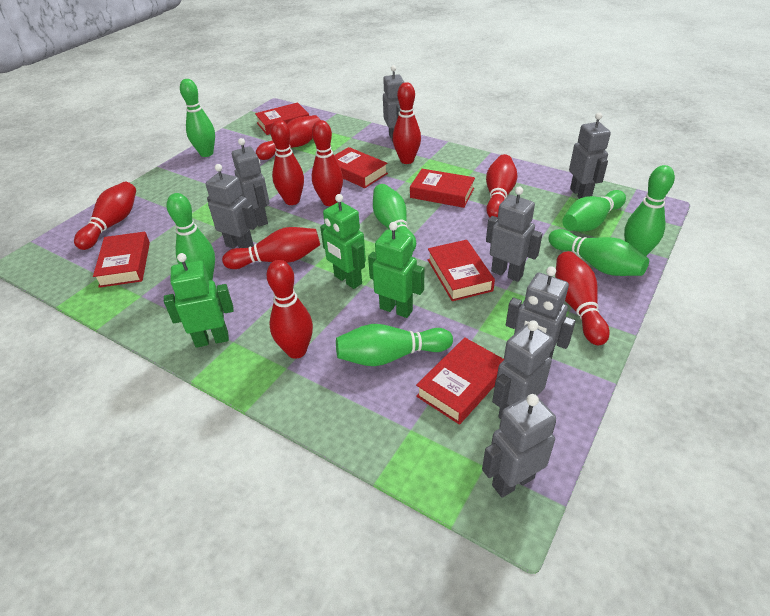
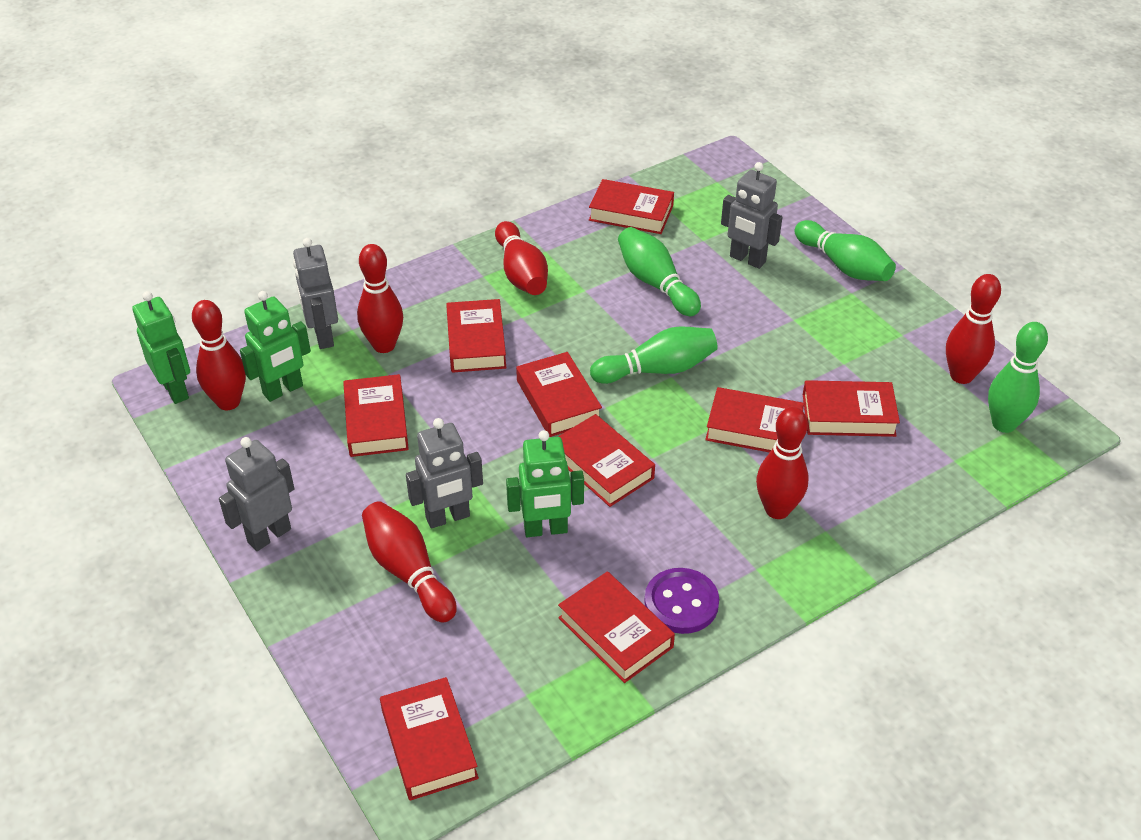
green bowling pin: [167,193,215,280] [180,79,215,157] [336,324,453,366] [373,184,416,251] [548,229,649,276] [562,190,626,231] [624,165,675,256] = 7 -> [590,326,718,384] [618,227,701,316] [795,220,896,281] [988,322,1048,433] = 4
grey robot: [206,164,257,249] [232,138,270,227] [383,65,404,142] [482,394,556,498] [486,187,543,282] [492,321,553,419] [506,266,576,359] [569,112,611,199] = 8 -> [219,437,294,551] [293,238,338,349] [406,418,483,529] [721,162,782,269] = 4
purple button: none = 0 -> [644,568,719,634] = 1
red book: [93,232,150,288] [255,102,309,135] [334,147,388,188] [410,169,475,208] [416,337,504,425] [428,240,495,301] = 6 -> [343,374,409,457] [380,677,479,801] [446,299,507,373] [516,352,602,437] [558,414,655,507] [558,571,675,683] [589,179,674,234] [705,387,804,453] [803,380,900,437] = 9
red bowling pin: [74,181,136,250] [222,227,320,269] [256,115,320,160] [266,260,313,359] [270,120,304,205] [312,120,343,206] [393,82,421,164] [486,154,518,217] [555,251,610,345] = 9 -> [192,300,246,410] [357,244,403,353] [362,501,457,622] [495,221,548,295] [756,407,809,519] [946,274,1001,384] = 6

